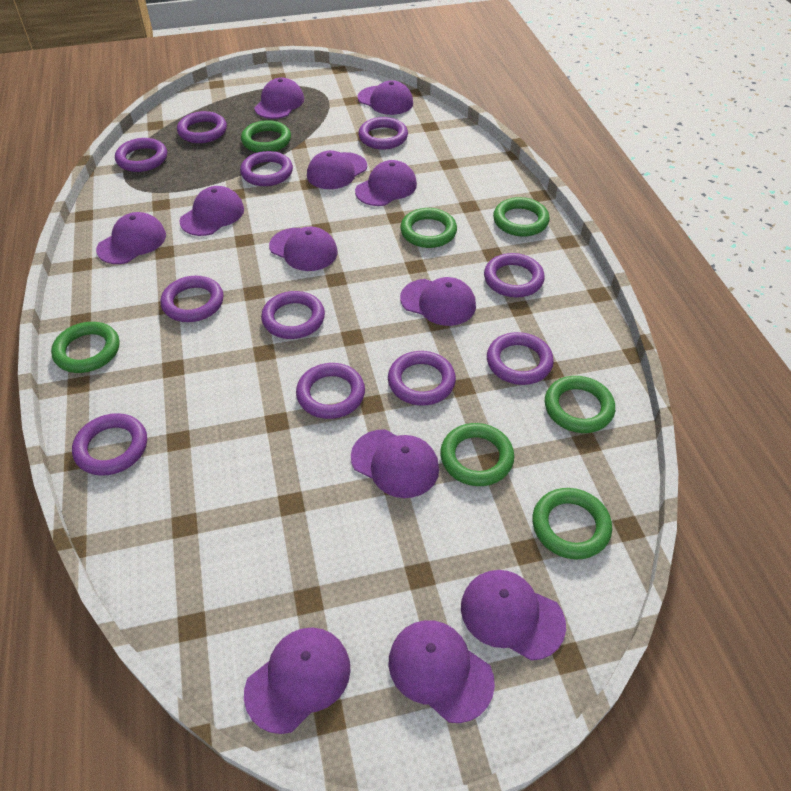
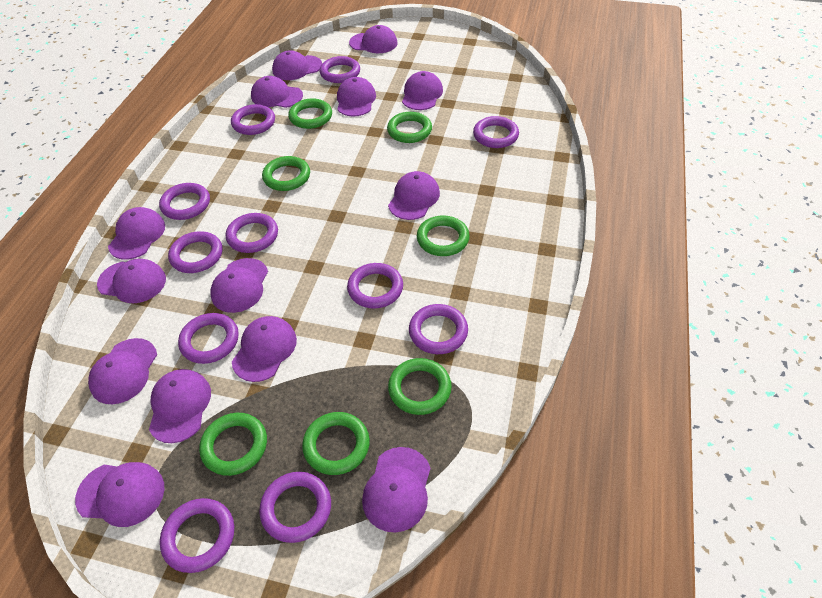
purple cap: [96,212,166,264] [180,186,244,236] [244,627,351,734] [254,78,304,119] [269,227,338,271] [307,150,367,189] [351,429,439,498] [355,160,417,206] [358,80,413,115] [389,620,495,723] [400,277,476,326] [461,570,566,661] = 12 -> [75,462,164,527] [88,338,157,404] [97,259,166,303] [108,207,165,260] [149,369,211,443] [210,258,268,313] [232,316,297,382] [251,76,303,108] [272,50,322,80] [337,77,376,117] [349,25,397,53] [362,447,431,533] [388,171,440,220] [402,71,443,110] = 14

